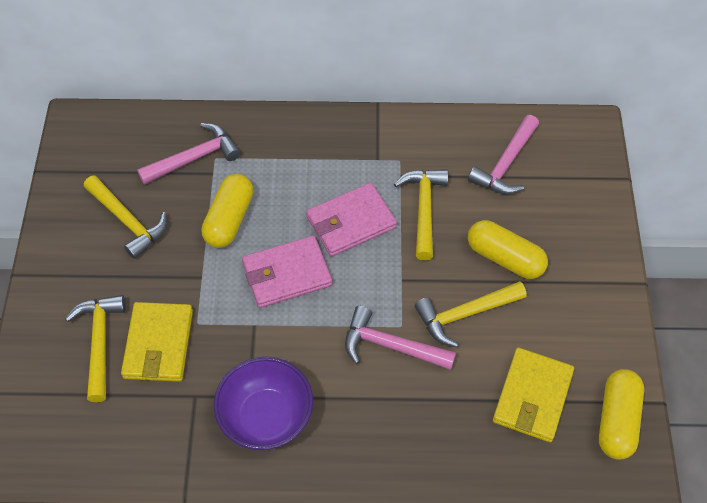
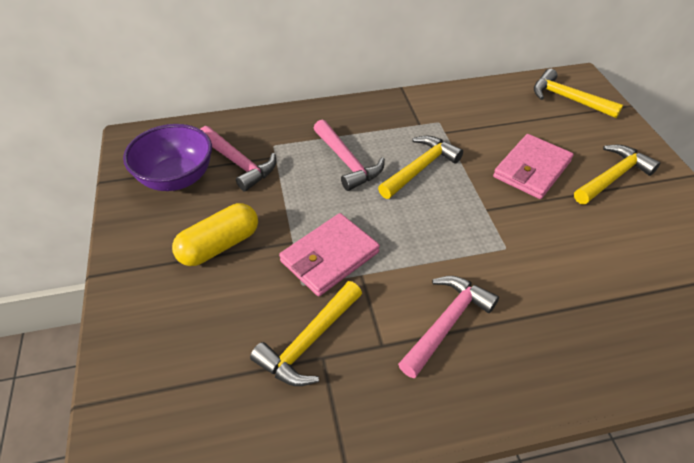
yellow capsule: [201,174,253,248] [468,220,548,279] [599,369,644,460] = 3 -> [172,203,258,266] = 1
yellow wallet: [121,302,193,382] [493,348,574,442] = 2 -> none = 0

